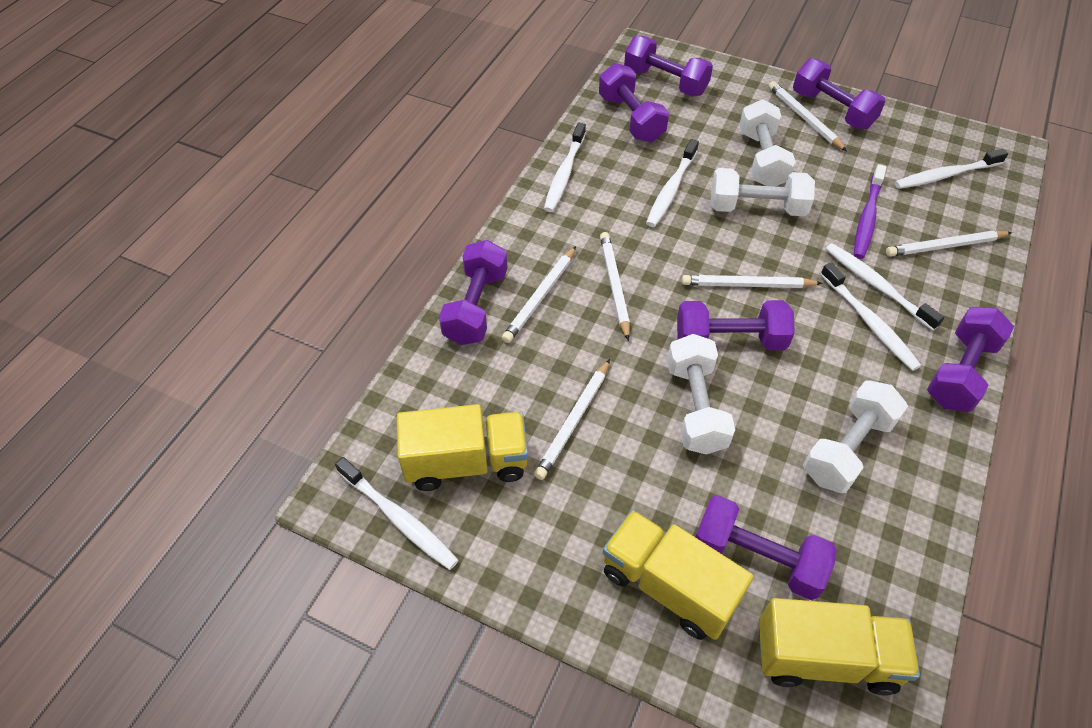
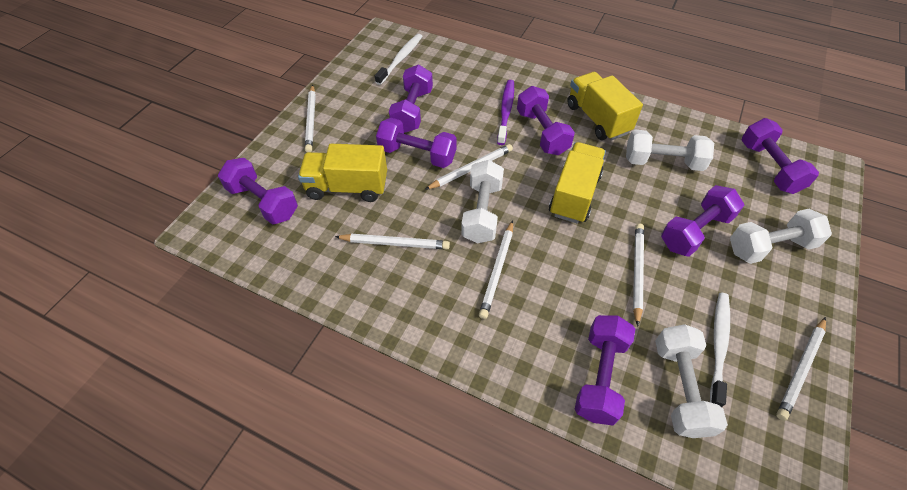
white toothbrush: [335,457,459,570] [544,123,586,212] [646,139,699,227] [820,262,921,371] [826,243,944,331] [895,149,1008,189] = 6 -> [375,34,423,85] [710,293,730,407] = 2

